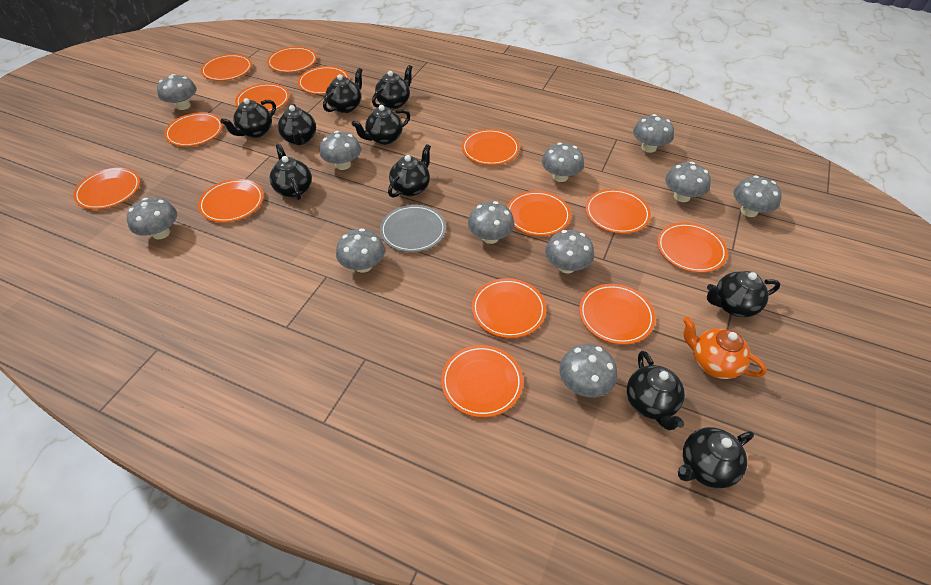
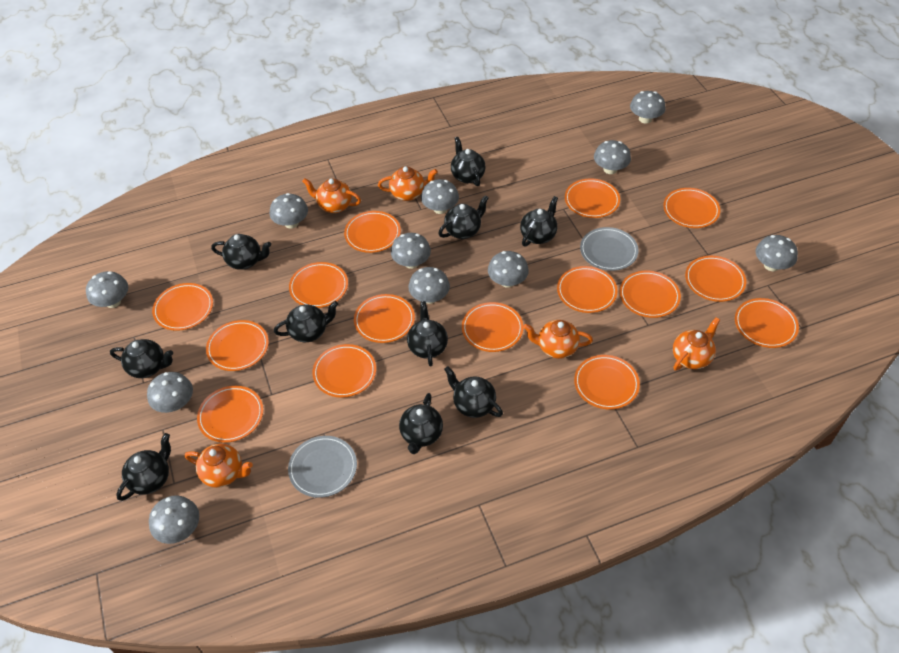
grey plate: [380,205,446,252] = 1 -> [288,436,357,498] [580,227,639,271] = 2
orange plate: [73,168,140,209] [164,112,223,147] [198,179,264,223] [201,54,252,81] [235,83,289,112] [267,47,317,73] [298,66,349,94] [441,345,523,417] [462,129,520,165] [472,278,546,338] [507,191,571,236] [579,284,655,345] [585,189,651,234] [657,222,728,273] = 14 -> [152,283,213,331] [197,386,263,443] [206,320,269,371] [289,262,348,308] [313,344,376,398] [344,211,401,253] [354,294,415,343] [462,302,523,352] [557,266,617,313] [565,178,620,218] [574,355,640,409] [619,271,681,318] [663,188,720,228] [685,256,746,302] [735,298,799,348] = 15
orange teapot: [683,317,767,379] = 1 -> [185,443,253,488] [302,178,361,213] [378,166,438,201] [523,320,593,359] [673,317,720,371] = 5

